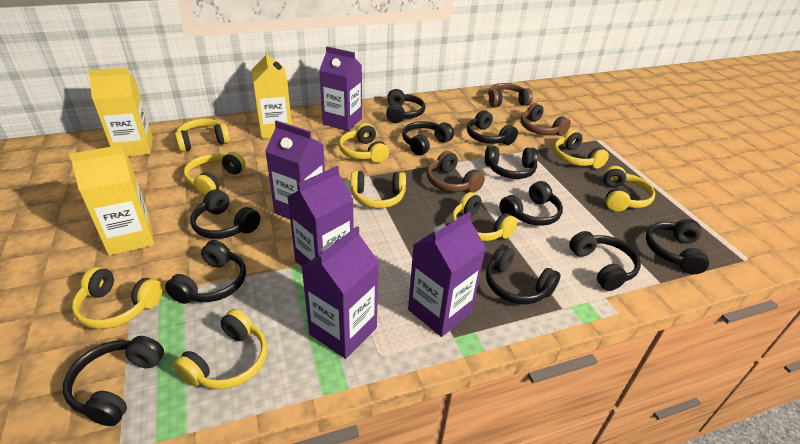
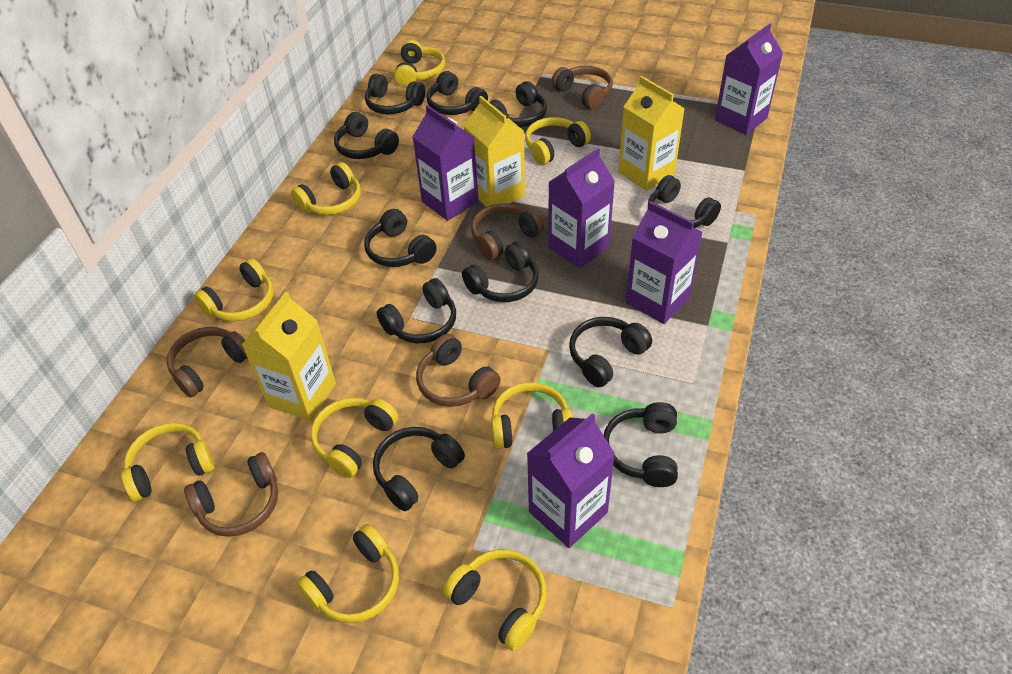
brown headphones: [427,151,485,193] [488,83,533,107] [520,103,571,136] = 3 -> [166,327,247,397] [184,452,278,537] [416,334,501,407] [471,203,544,260] [551,66,613,109] = 5

